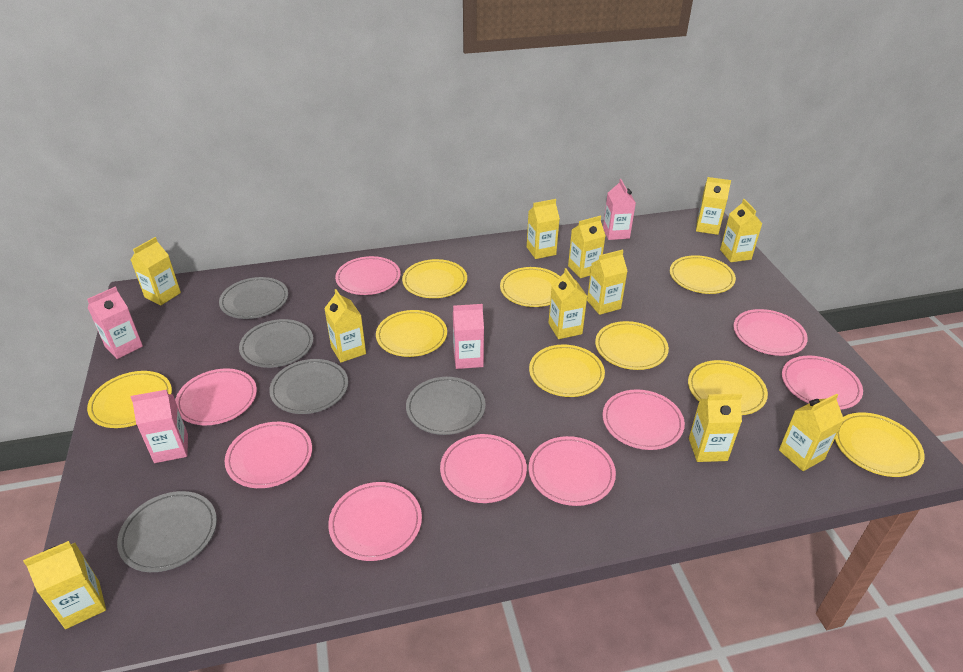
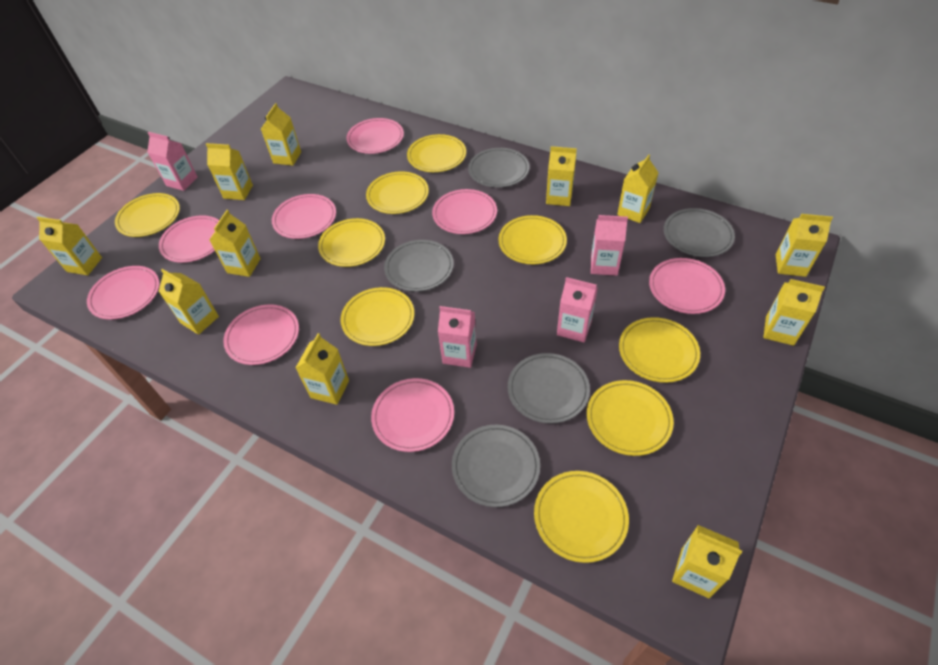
pink plate: [175,368,257,425] [225,422,312,488] [328,482,422,561] [335,256,401,295] [440,434,527,503] [529,436,616,506] [603,389,685,450] [733,309,808,356] [782,356,863,410] = 9 -> [87,266,159,320] [159,215,219,263] [223,304,299,365] [272,194,336,239] [346,118,404,154] [371,378,454,452] [432,189,497,234] [649,258,725,314] = 8

